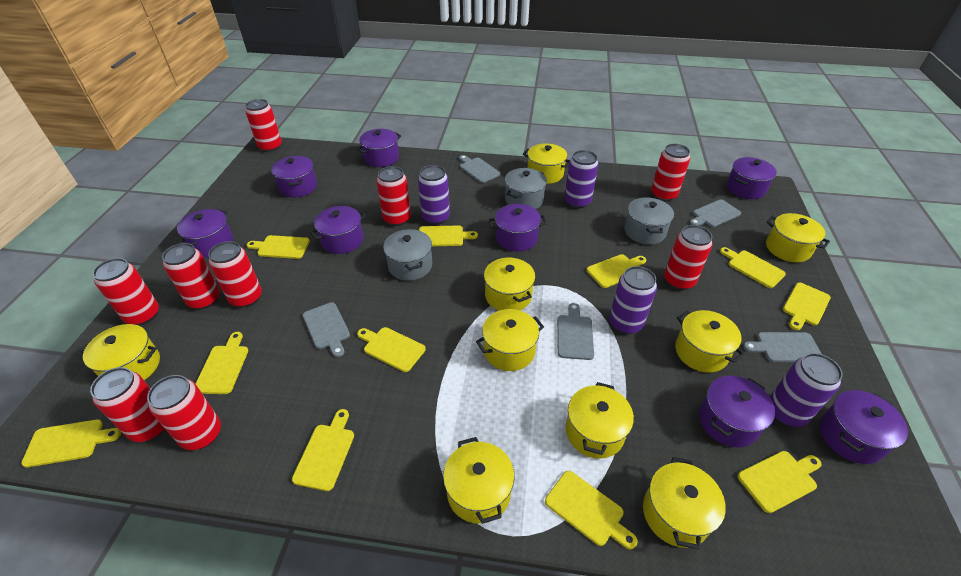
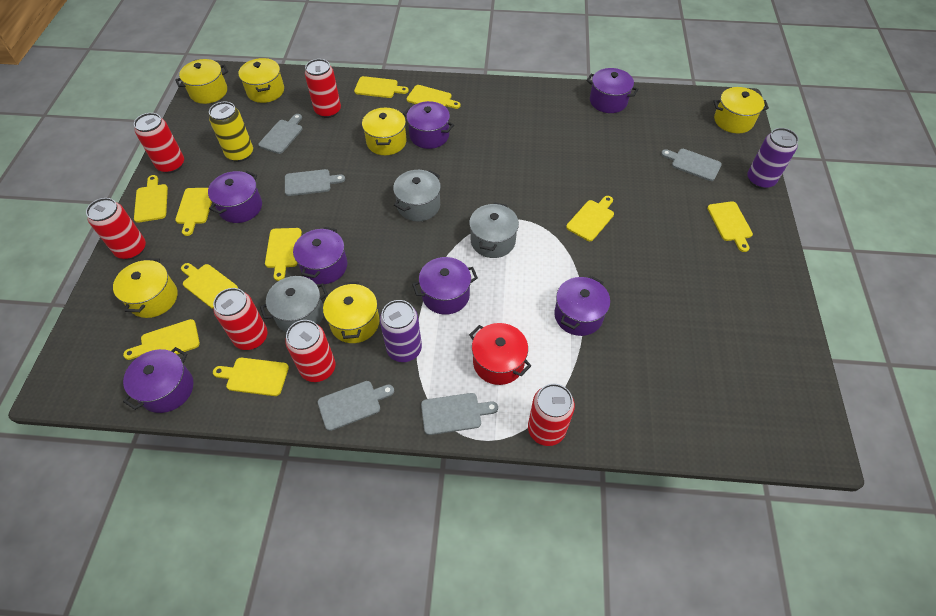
purple can: [418,165,450,225] [564,150,598,208] [609,266,657,334] [770,353,843,427] = 4 -> [380,300,422,362] [747,128,799,189] = 2
purple pot: [177,209,234,257] [271,156,317,198] [310,206,366,254] [357,129,401,167] [489,204,547,252] [699,376,775,447] [727,157,777,199] [820,390,908,464] = 8 -> [123,347,194,413] [208,171,262,223] [293,227,347,284] [403,101,454,149] [412,257,478,315] [554,276,610,336] [586,68,638,113] = 7
red can: [90,367,165,442] [93,258,159,326] [147,375,221,450] [162,243,220,309] [208,241,262,308] [245,99,282,152] [376,166,411,226] [651,144,690,201] [664,225,712,290] = 9 -> [86,198,146,260] [134,113,184,173] [213,288,268,350] [285,320,335,382] [305,59,341,118] [528,383,575,446] = 6
red pot: none = 0 -> [469,323,531,385] = 1
yellow can: none = 0 -> [209,102,253,162] = 1
yellow cutting board: [21,419,121,468] [195,332,248,394] [247,235,310,259] [292,409,354,491] [357,327,426,372] [419,225,478,246] [545,471,638,549] [587,254,646,288] [720,247,786,288] [738,451,822,513] [783,283,831,330] = 11 -> [123,319,200,360] [134,175,168,223] [175,188,212,236] [181,263,238,309] [213,358,289,396] [265,228,302,281] [354,76,409,98] [406,85,461,109] [566,196,614,241] [707,201,753,252] = 10
yellow pot: [81,324,160,380] [443,437,514,524] [476,309,544,371] [484,257,535,311] [523,143,570,184] [566,382,634,459] [643,457,726,550] [675,310,745,373] [766,213,830,262] = 9 -> [113,258,177,318] [175,59,228,104] [239,58,284,103] [323,281,380,343] [362,107,407,155] [713,87,769,133] = 6

